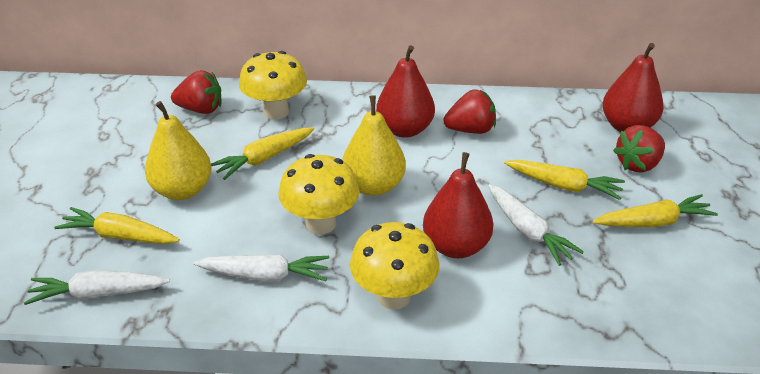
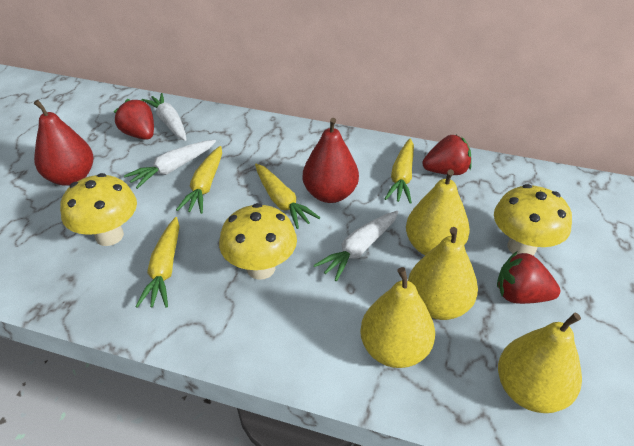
red pear: [376,45,435,138] [423,152,493,258] [603,43,664,132] = 3 -> [34,100,93,186] [303,118,359,203] = 2
yellow pear: [145,101,212,200] [342,95,406,196] = 2 -> [360,267,435,368] [406,169,470,255] [408,227,478,320] [498,312,582,413] = 4

